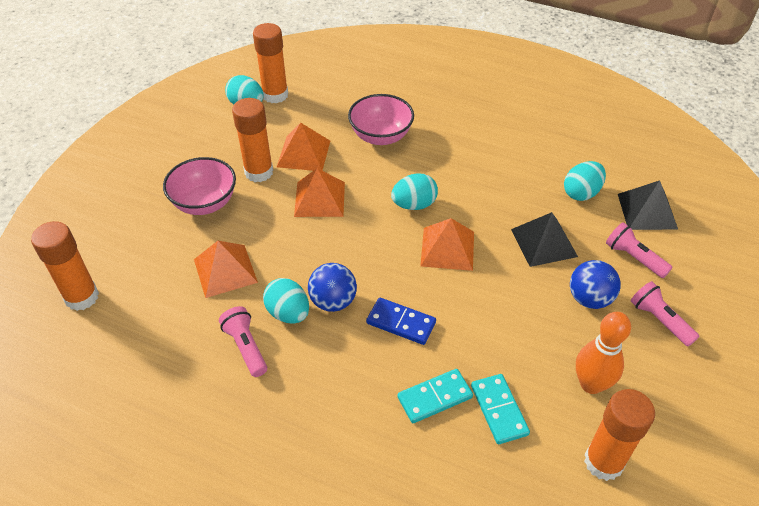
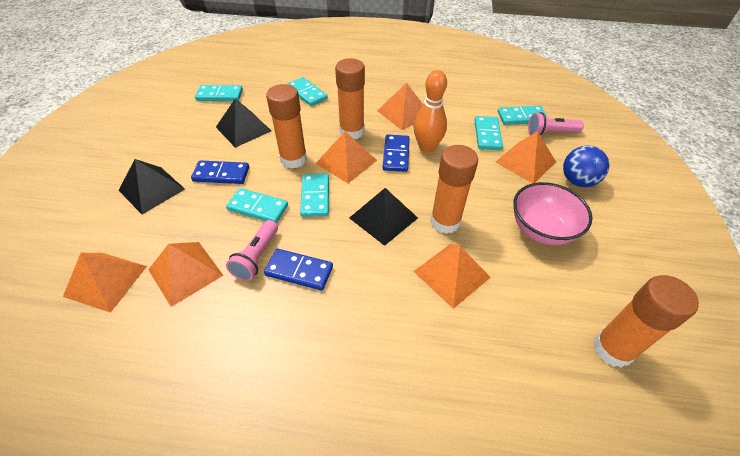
black pyramid: [511,212,578,267] [618,180,678,230] = 2 -> [119,159,185,214] [216,98,271,148] [350,188,418,246] = 3
blue ball: [308,263,357,312] [570,260,621,309] = 2 -> [563,146,609,187] = 1
blue domino: [366,298,436,345] = 1 -> [191,160,249,184] [264,249,333,290] [383,134,409,172] = 3
orange pyramid: [194,241,258,298] [277,123,330,171] [294,168,345,217] [420,218,474,271] = 4 -> [63,253,147,313] [148,242,224,307] [316,131,377,183] [377,83,423,130] [413,244,491,309] [496,132,556,183] = 6
pink bowl: [163,157,236,215] [348,94,414,145] = 2 -> [513,182,593,245] = 1
pink flashlight: [219,306,267,377] [606,222,673,278] [631,281,699,347] = 3 -> [226,220,278,281] [528,112,584,136] = 2
turquoise domino: [398,369,473,423] [471,374,530,444] = 2 -> [195,85,243,101] [226,188,288,223] [287,77,328,106] [300,173,329,217] [474,116,503,150] [498,106,548,125] = 6
turquoise egg: [225,75,264,104] [263,278,309,324] [391,174,438,210] [564,161,606,201] = 4 -> none = 0

